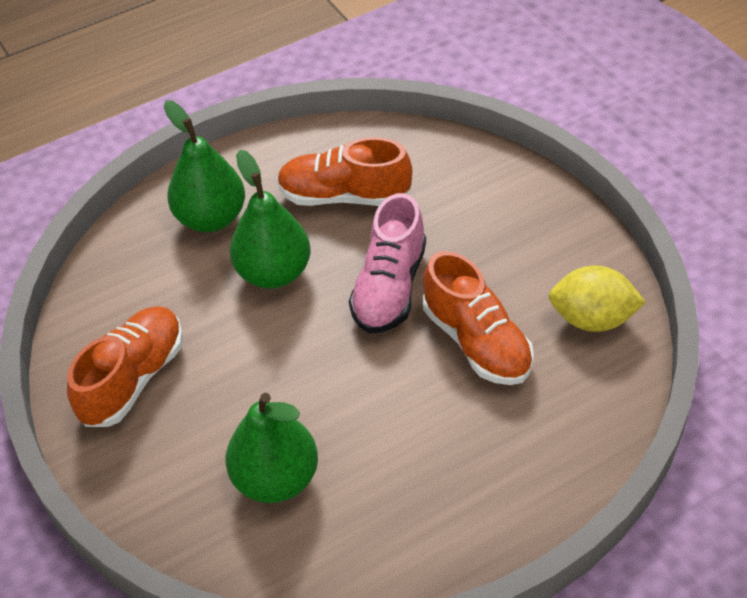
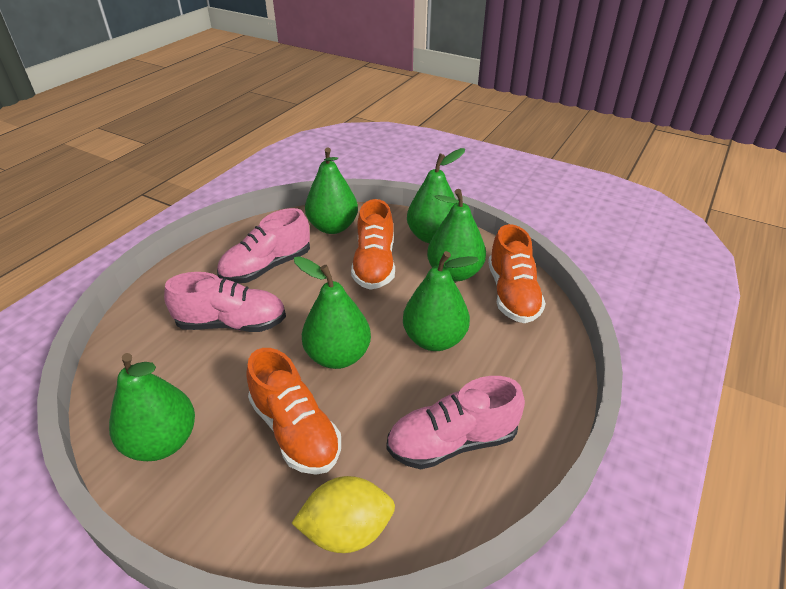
green pear: [164,100,245,232] [226,393,318,503] [230,150,311,288] = 3 -> [109,353,195,461] [294,256,371,369] [305,147,358,234] [403,251,479,351] [407,148,465,243] [427,189,486,281] = 6
pink shoe: [349,193,426,333] = 1 -> [164,272,286,332] [217,208,310,283] [386,376,525,469] = 3

